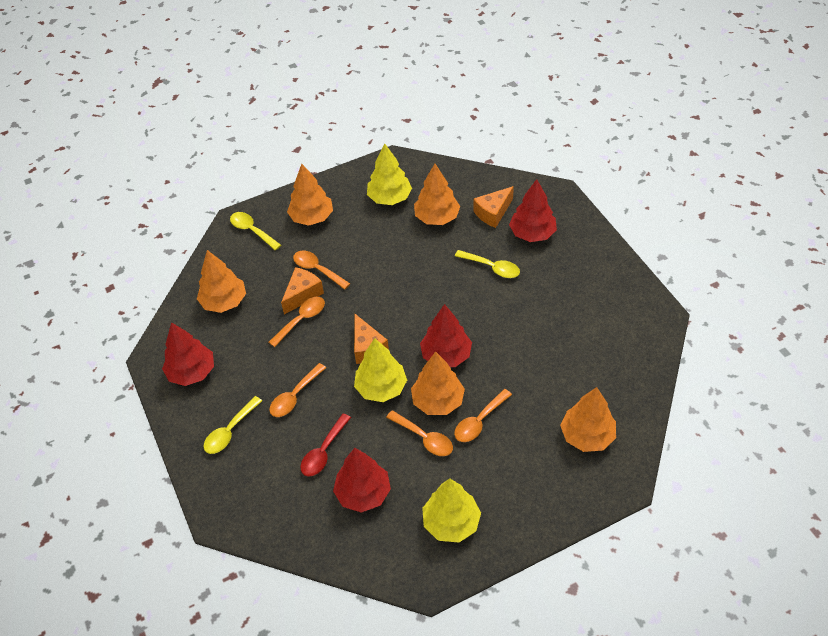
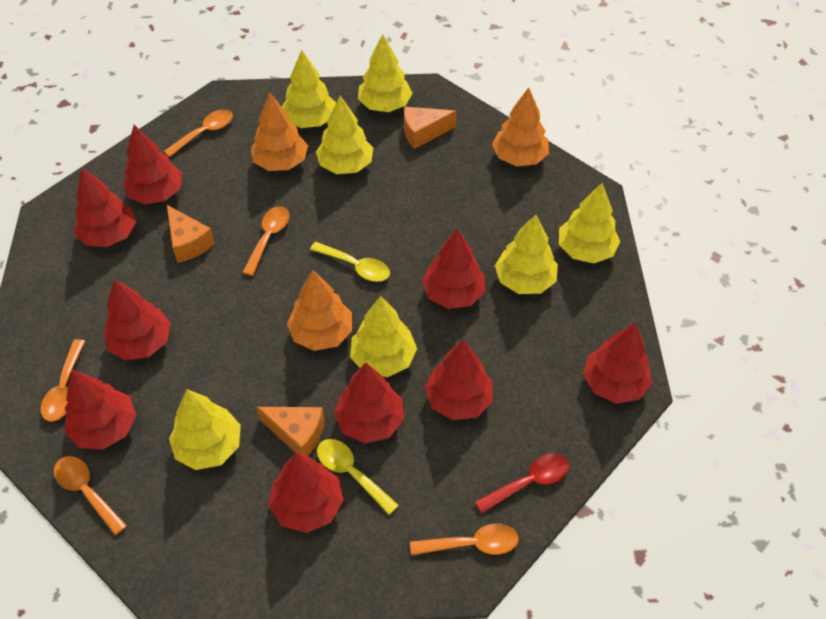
orange tree: [197,250,246,313] [287,164,333,226] [411,352,465,415] [414,164,460,225] [560,387,616,452] = 5 -> [251,92,308,171] [287,270,352,351] [492,87,549,166] = 3
red tree: [162,322,214,386] [333,448,391,513] [420,304,472,367] [509,179,557,242] = 4 -> [64,369,136,450] [74,168,136,247] [104,279,171,360] [123,125,182,204] [268,453,344,533] [334,362,404,444] [422,228,485,309] [424,340,493,420] [583,323,652,404] = 9
yellow spoon: [204,396,262,454] [230,212,281,250] [455,250,520,278] = 3 -> [310,242,390,282] [317,439,399,515] = 2
yellow tree: [354,338,407,402] [367,144,412,205] [422,479,481,542] = 3 -> [169,389,241,470] [282,50,336,128] [316,96,373,174] [350,296,417,377] [358,34,413,112] [495,214,558,294] [559,183,620,263] = 7

